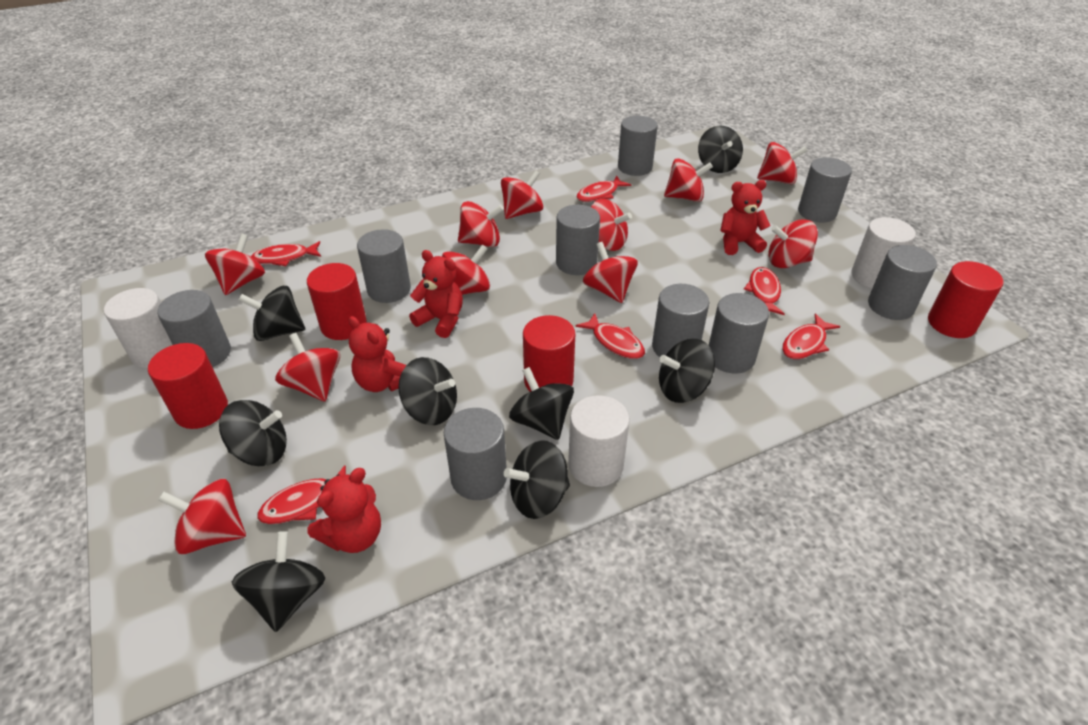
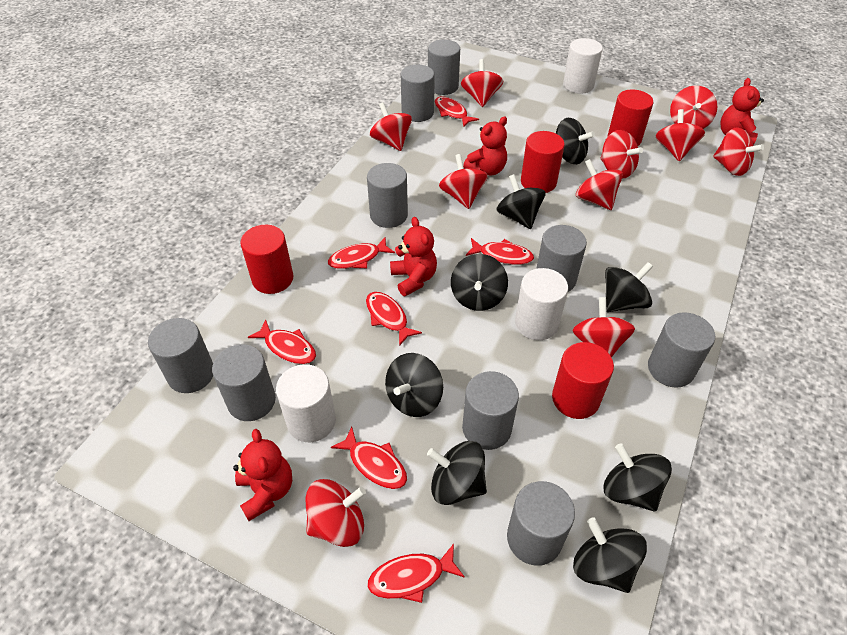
red fish: [251,241,321,266] [257,465,346,524] [576,313,645,359] [577,176,631,202] [744,267,785,315] [782,313,841,359] = 6 -> [248,320,316,364] [328,237,395,269] [331,427,407,489] [366,292,422,346] [367,544,465,603] [435,96,479,127] [466,238,534,265] = 7
red spinning top: [158,479,246,554] [205,233,265,295] [275,333,340,402] [442,244,490,295] [458,201,504,247] [501,170,544,219] [583,242,638,303] [591,199,632,251] [664,158,713,202] [757,142,808,184] [768,219,818,268] = 11 -> [306,479,366,547] [370,102,412,151] [439,154,488,209] [461,59,503,107] [572,297,635,358] [576,159,623,210] [600,130,643,179] [656,109,705,161] [670,86,717,129] [713,127,764,176] = 10

